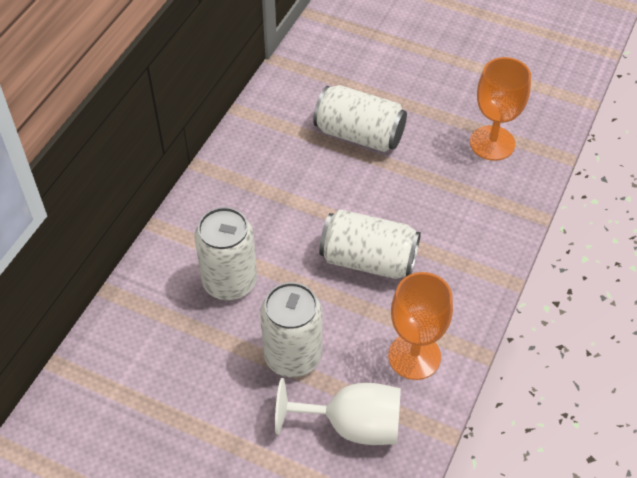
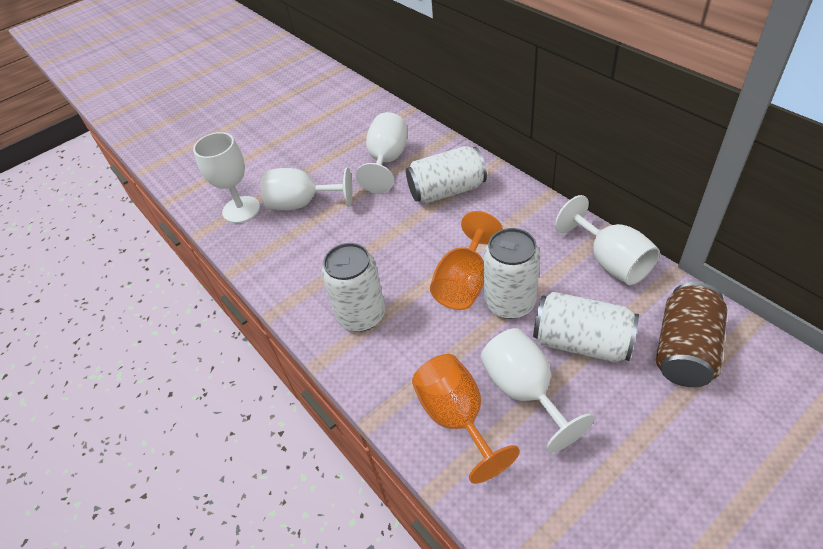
brown can: none = 0 -> [656,282,727,387] = 1
white goblet: [275,378,401,445] = 1 -> [193,132,260,223] [261,167,352,210] [356,112,407,193] [480,328,594,453] [555,195,660,285] = 5

